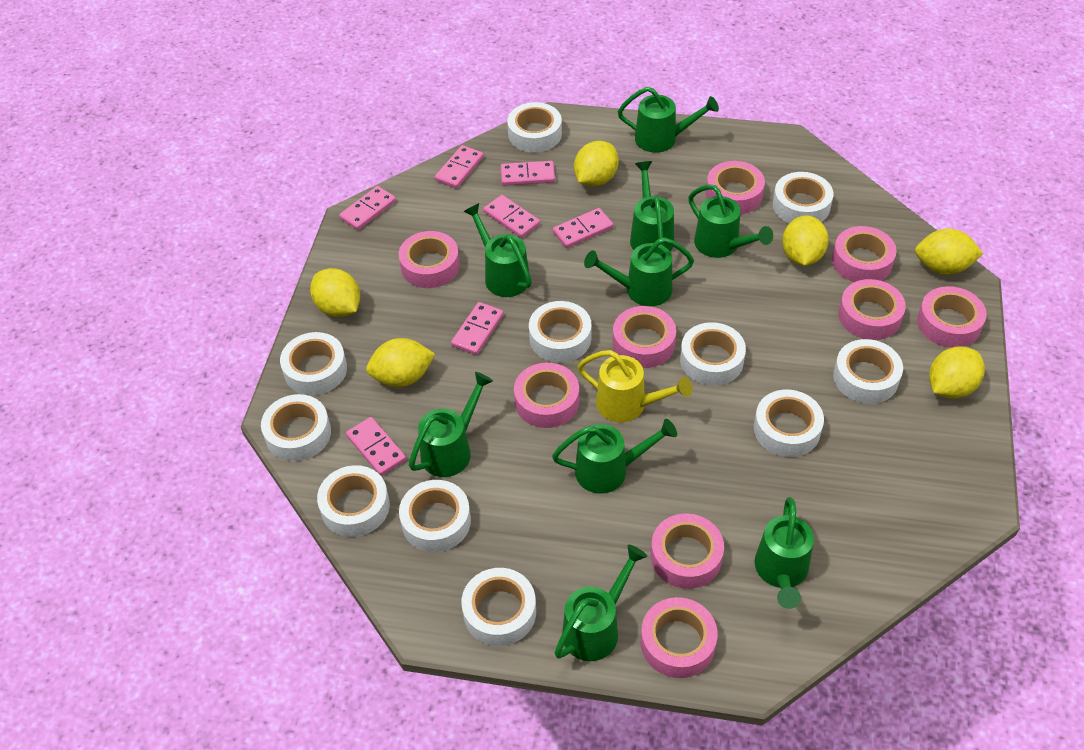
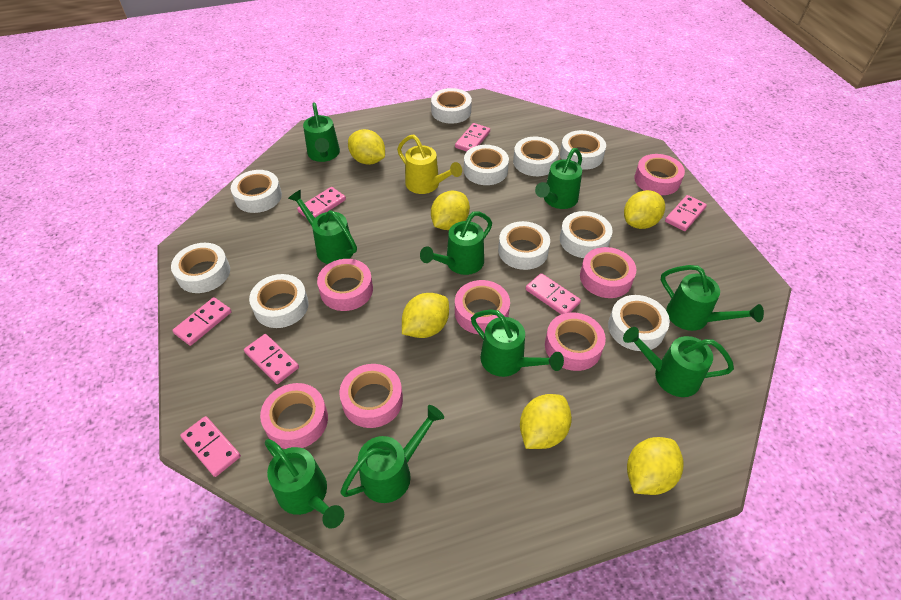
pink tape: [399,231,460,288] [514,363,579,428] [613,306,676,368] [641,597,718,678] [651,513,724,589] [706,161,765,214] [832,226,897,282] [838,279,906,340] [917,286,987,348] = 9 -> [260,383,328,449] [317,259,373,311] [339,364,403,428] [455,280,510,334] [545,313,606,371] [580,247,636,298] [634,154,685,195] = 7
white tape: [261,394,331,461] [280,332,347,395] [317,465,390,537] [399,480,471,552] [461,568,536,646] [507,102,562,153] [529,301,592,363] [680,322,746,386] [754,390,824,457] [773,172,833,223] [833,339,903,404] = 11 -> [171,243,230,293] [231,170,282,213] [249,274,309,328] [431,88,472,124] [464,145,509,185] [498,221,550,270] [513,137,559,176] [560,130,606,170] [560,211,613,258] [608,295,670,351] = 10

